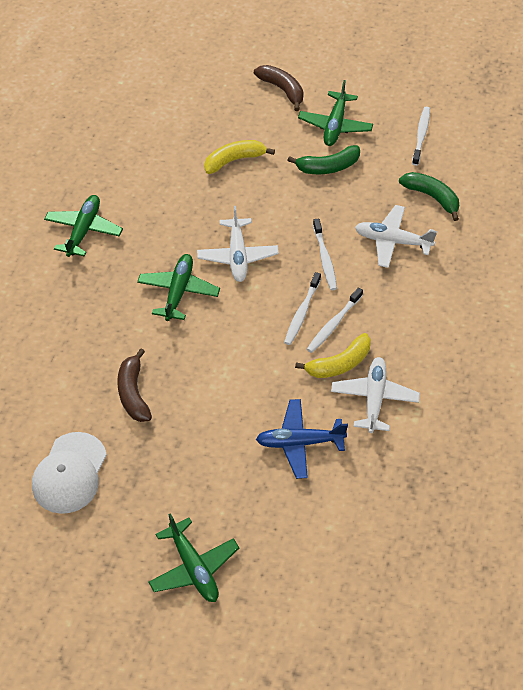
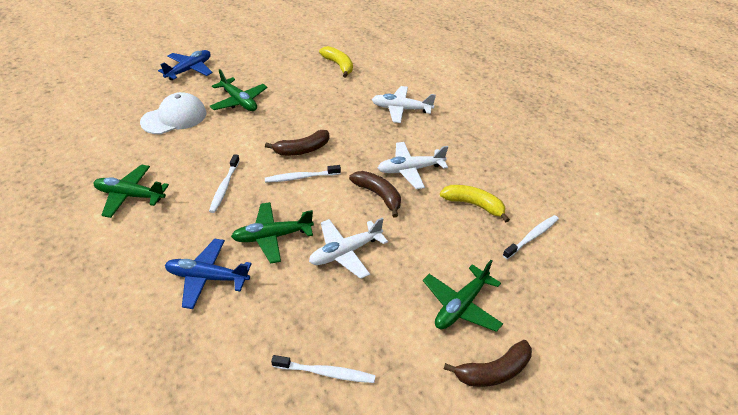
blue plane: [256,399,348,479] = 1 -> [158,50,212,80] [165,239,251,309] = 2
brown banana: [117,349,152,422] [254,65,304,111] = 2 -> [265,130,329,156] [349,171,401,217] [444,340,532,387] = 3
green banana: [287,145,360,174] [399,172,459,221] = 2 -> none = 0

